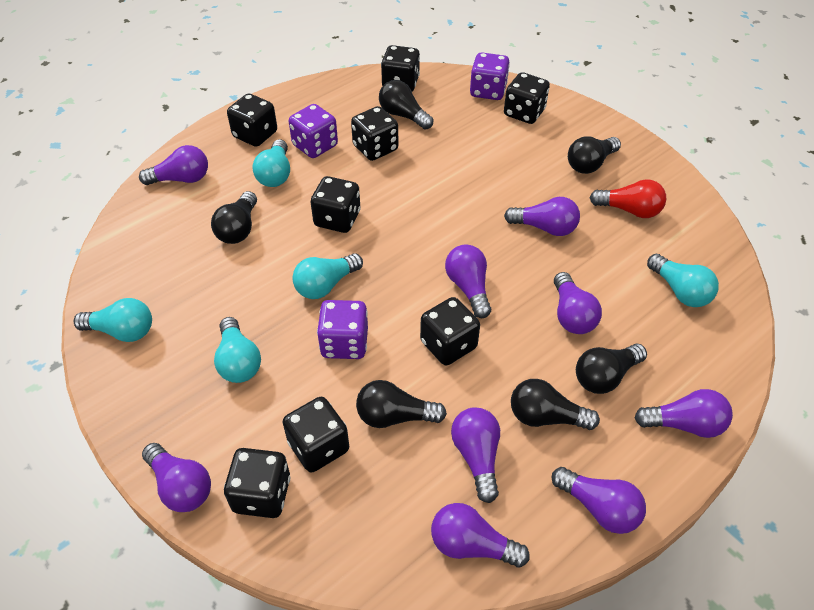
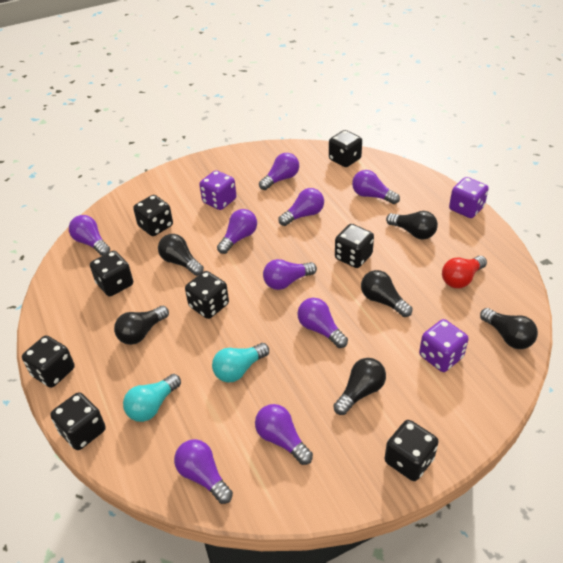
turquoise light bulb: [74,298,152,342] [214,317,261,383] [253,139,290,187] [293,253,363,299] [647,254,719,307] = 5 -> [123,374,181,422] [212,343,269,383] = 2

